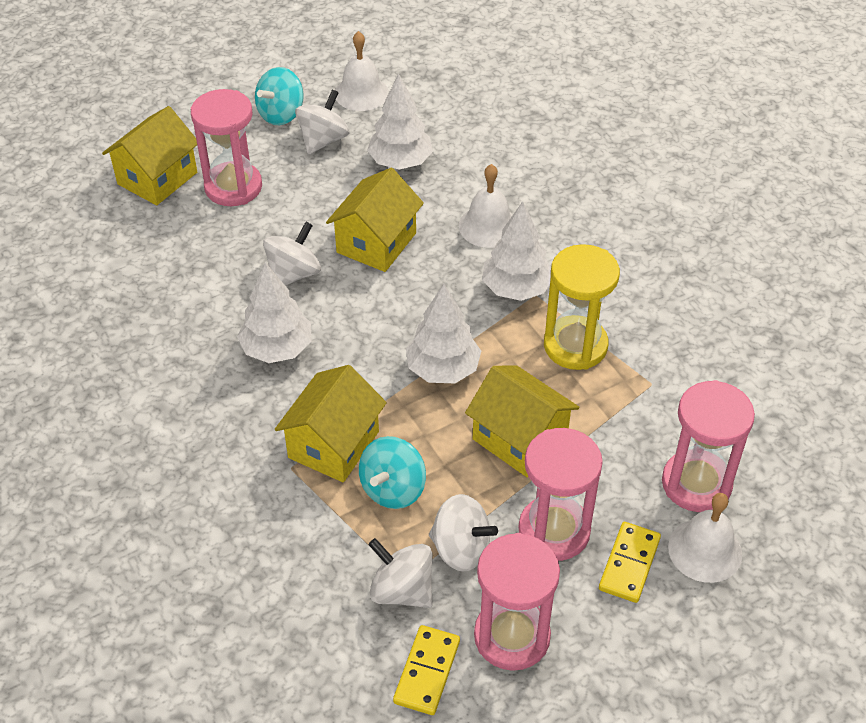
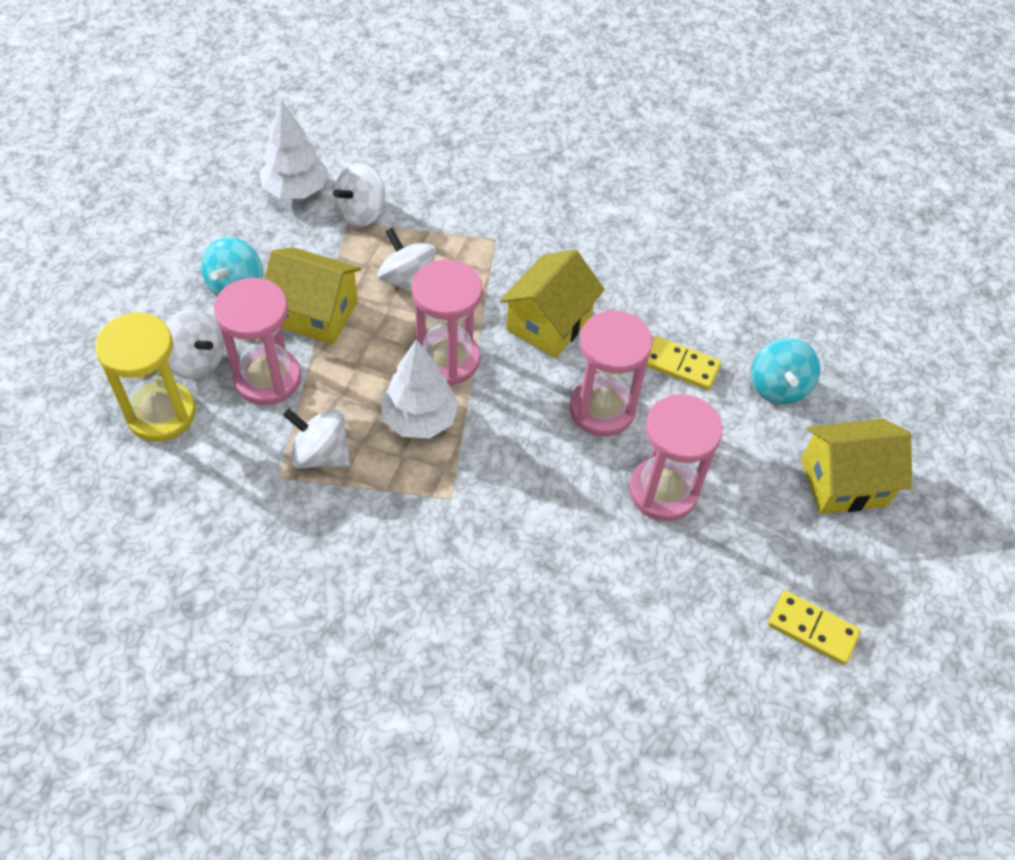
white bell: [335,31,389,111] [459,164,512,248] [668,493,742,583] = 3 -> none = 0
white tree: [237,263,312,363] [367,74,433,170] [406,284,481,383] [482,201,551,301] = 4 -> [260,100,328,199] [381,339,459,439] = 2
yellow house: [102,106,197,205] [275,365,387,482] [326,168,424,272] [465,366,580,477] = 4 -> [264,247,361,344] [500,249,605,358] [801,419,912,514] = 3

